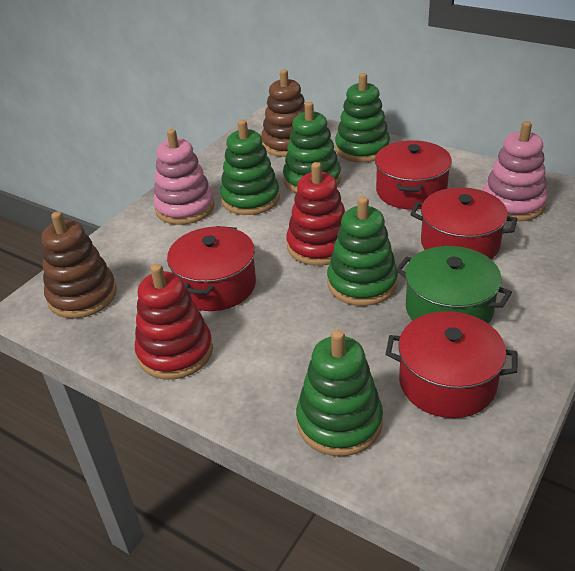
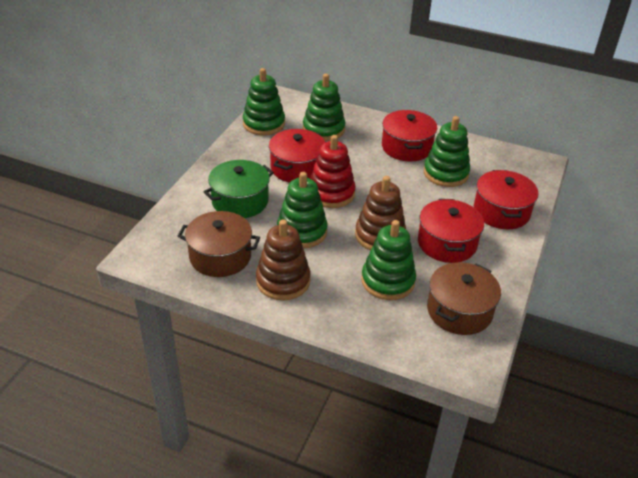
brown pot: none = 0 -> [178,211,260,277] [427,262,501,335] = 2
pink stacking toy: [153,129,215,225] [483,121,548,221] = 2 -> none = 0
red stacking toy: [135,264,213,380] [286,162,345,266] = 2 -> [310,135,356,208] = 1

